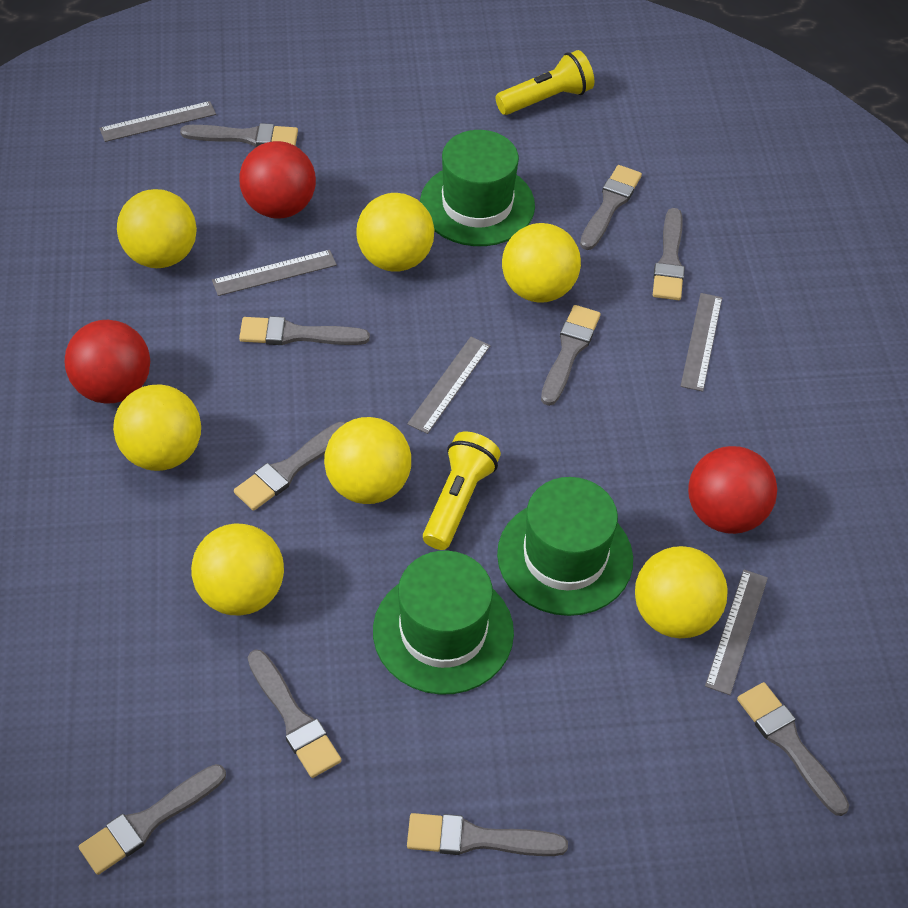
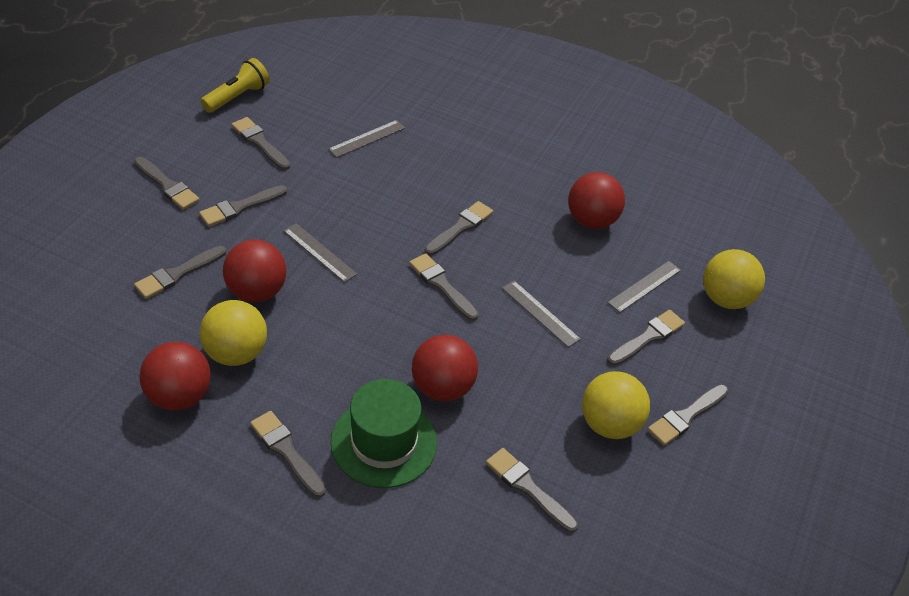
green hat: [373,551,514,695] [420,130,535,246] [497,477,633,616] = 3 -> [331,379,437,488] = 1
grey ruler: [99,101,216,142] [212,250,337,296] [407,337,491,434] [681,293,722,392] [705,569,768,695] = 5 -> [284,223,357,283] [328,120,405,158] [502,281,580,347] [608,261,681,313] = 4
red ball: [65,320,150,403] [239,141,316,219] [688,446,777,534] = 3 -> [139,342,211,411] [223,240,286,302] [412,335,478,401] [568,172,625,229] = 4
yellow ball: [113,384,201,471] [117,189,197,268] [191,524,284,615] [324,417,411,504] [356,193,434,272] [502,223,581,303] [635,546,728,638] = 7 -> [200,300,267,366] [582,371,650,439] [703,249,765,309] = 3
yellow flashlight: [423,432,501,550] [496,50,594,115] = 2 -> [201,58,270,113] = 1

